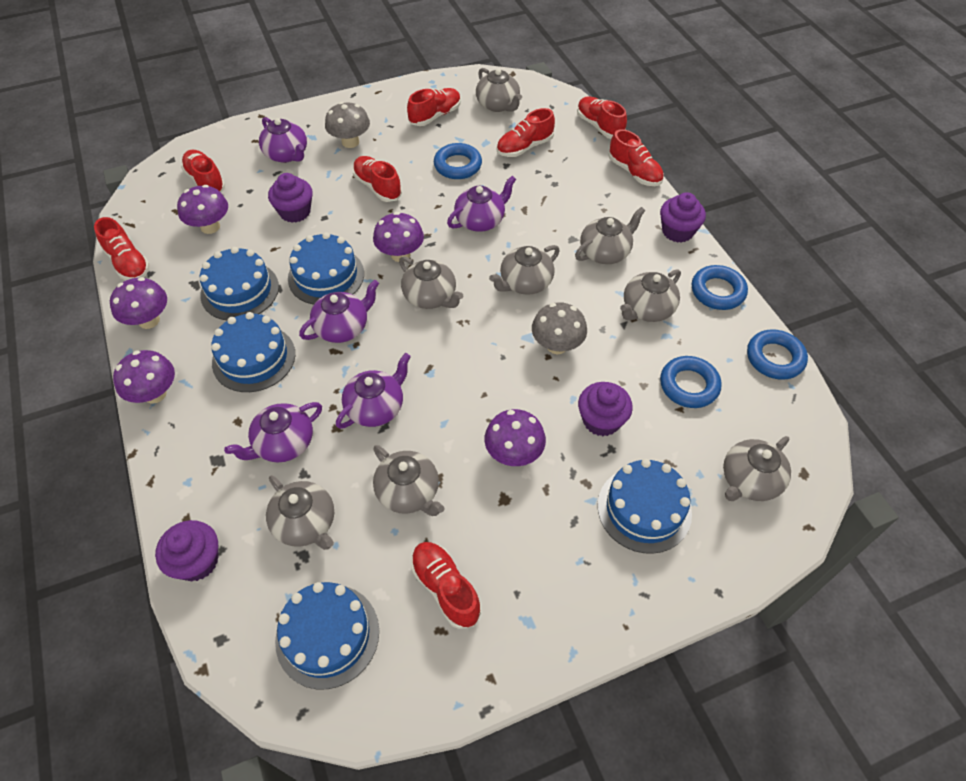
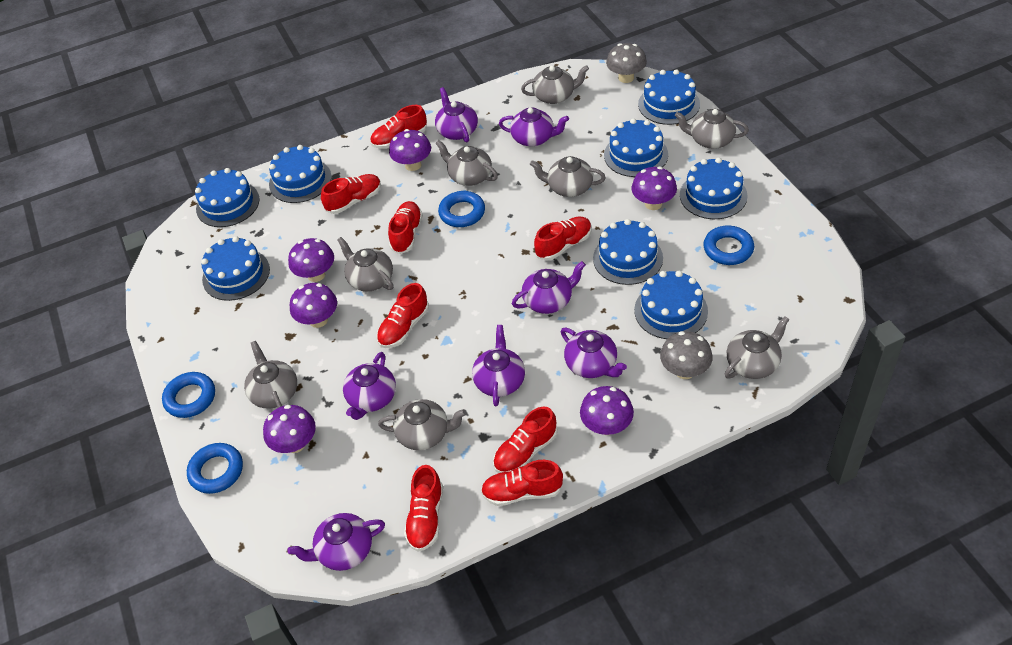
blue cake: [200,247,279,320] [211,312,295,392] [275,582,379,689] [288,232,364,305] [598,459,692,554] = 5 -> [195,168,260,227] [201,236,270,301] [269,145,331,203] [593,219,663,285] [604,118,668,177] [634,271,708,339] [638,69,700,125] [680,157,748,219] = 8
purple cupcake: [155,520,219,581] [268,173,313,223] [578,382,633,436] [660,192,706,243] = 4 -> none = 0
purple mushroom: [110,277,167,329] [113,350,175,404] [177,185,228,234] [373,212,424,262] [485,409,546,466] = 5 -> [263,405,316,453] [288,238,334,282] [290,283,337,328] [389,129,431,171] [580,386,634,435] [631,167,677,210] = 6
purple teapot: [224,402,322,462] [259,117,307,163] [299,280,379,343] [336,353,411,429] [447,176,516,232] = 5 -> [287,513,385,571] [343,352,396,420] [435,87,478,142] [472,325,525,407] [499,107,569,146] [512,261,586,314] [561,328,627,378] = 7

